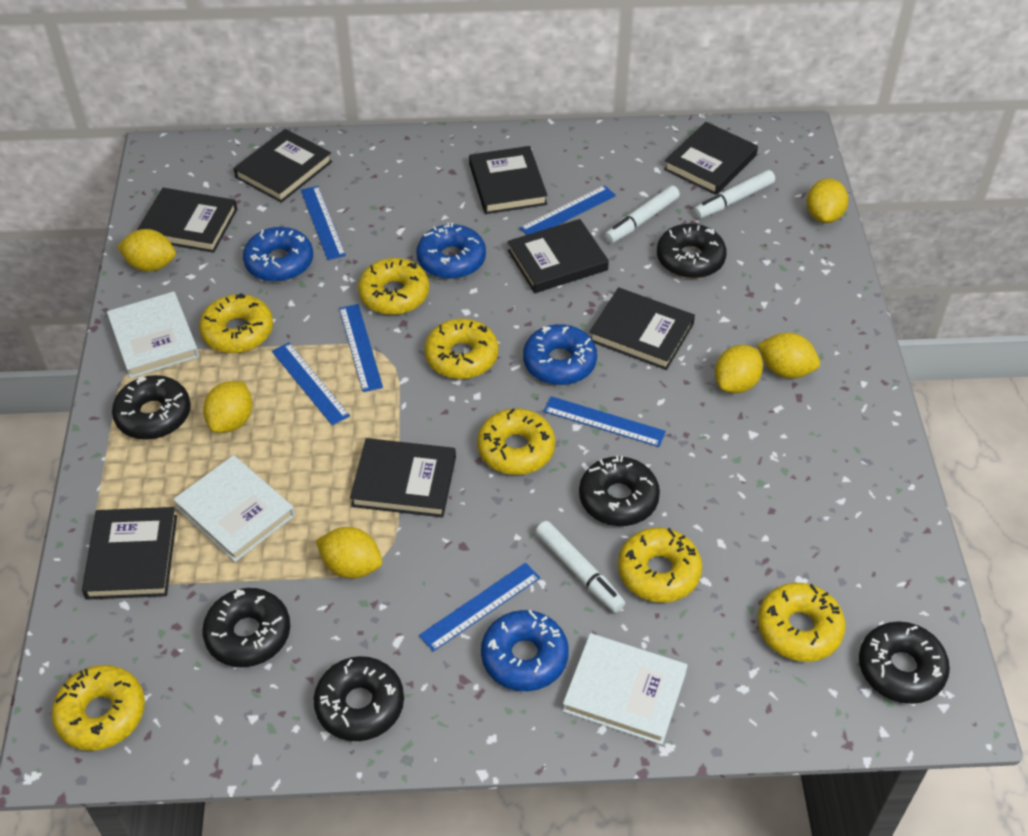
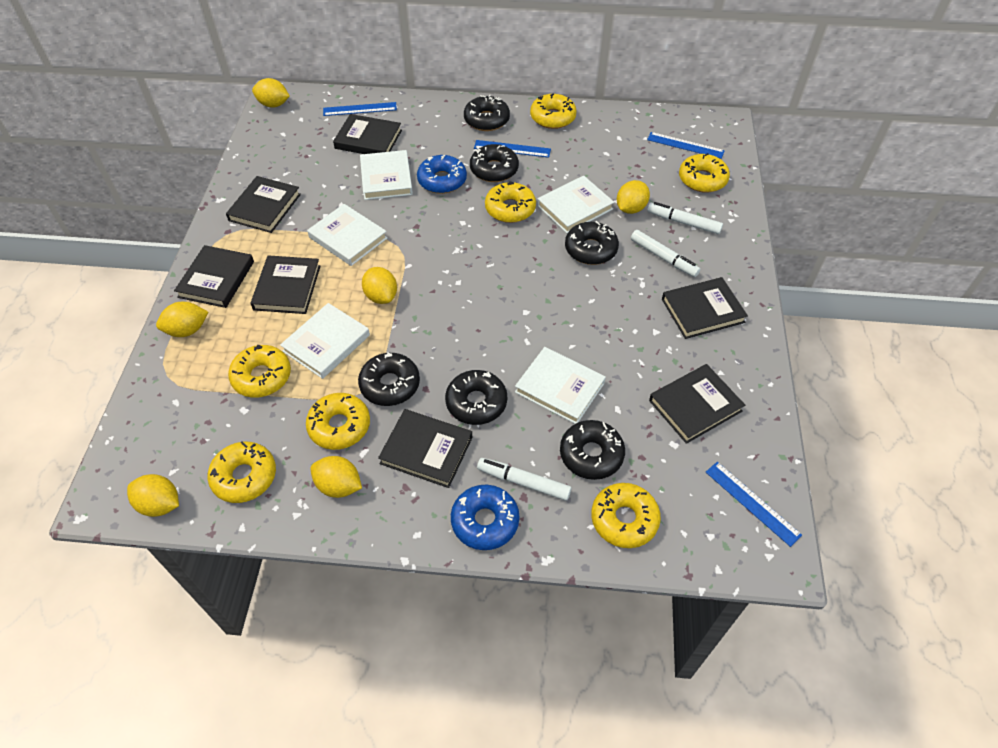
black book: [82,507,177,600] [137,188,237,253] [233,129,332,203] [350,438,456,518] [469,146,548,214] [508,219,609,293] [589,287,695,370] [664,122,758,195] = 8 -> [174,245,254,308] [226,176,301,233] [250,255,320,314] [333,114,402,154] [378,409,473,488] [649,364,745,444] [662,277,748,339] = 7
blue donut: [243,227,313,282] [416,223,486,279] [481,610,569,691] [523,324,597,385] = 4 -> [417,155,467,194] [451,485,519,550] = 2
blue ruler: [272,343,350,426] [301,186,346,260] [339,304,383,392] [419,563,540,652] [520,185,616,235] [544,396,666,447] = 6 -> [323,102,397,116] [474,140,551,158] [647,132,725,159] [706,462,802,547] = 4
white book: [107,291,199,378] [173,455,295,562] [562,633,688,745] = 3 -> [280,303,370,379] [307,204,387,266] [360,150,413,200] [515,347,606,424] [537,176,614,233] = 5

